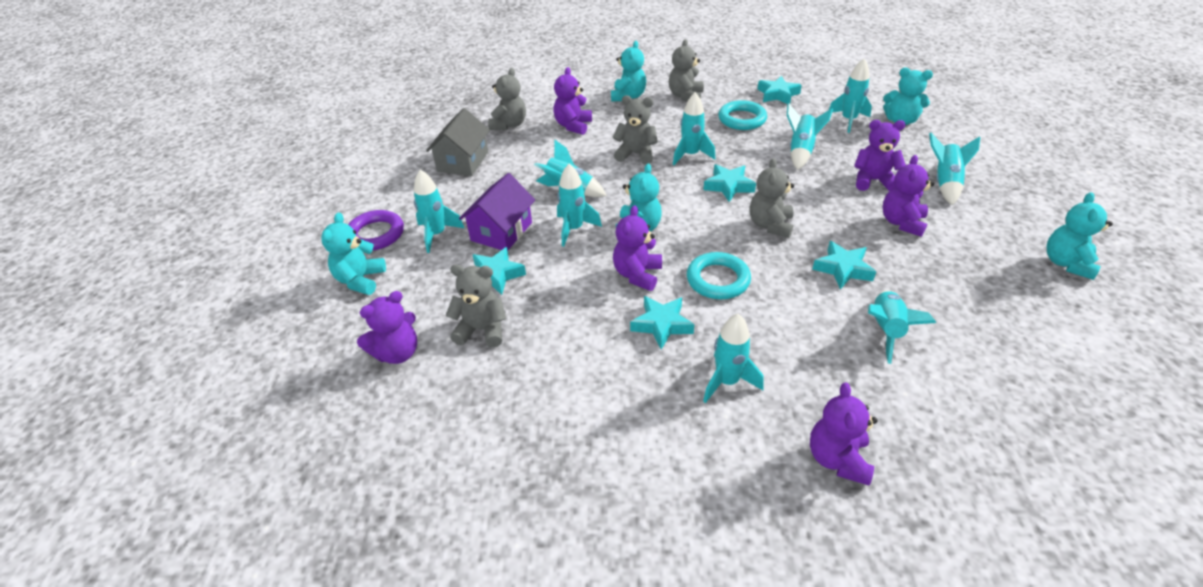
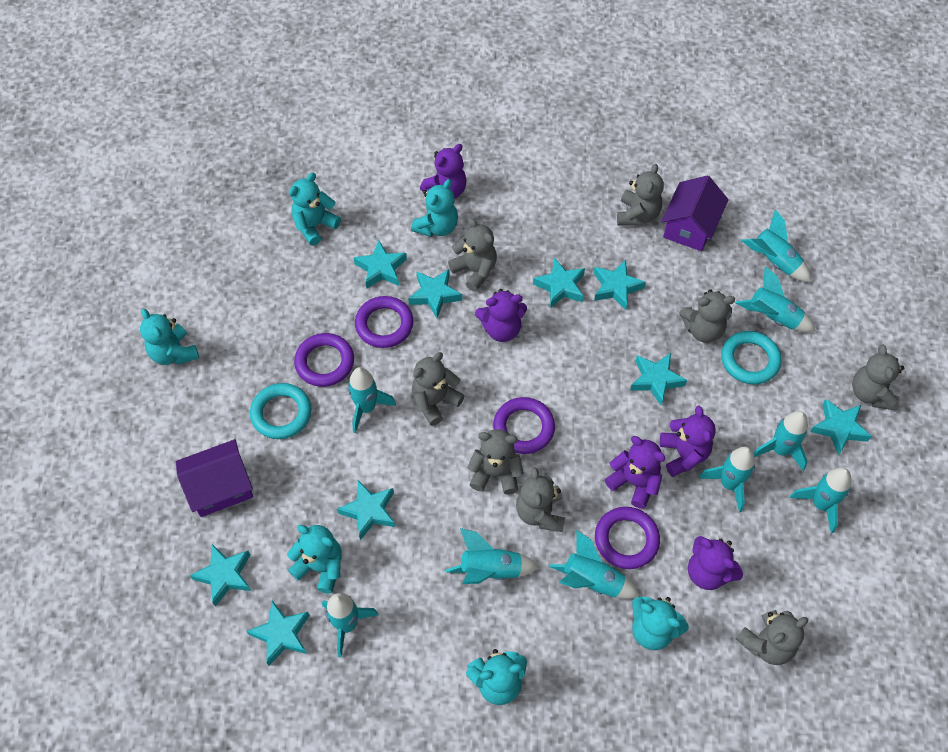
grey house: [426,108,490,176] = 1 -> none = 0
grey teddy bear: [445,264,506,347] [488,68,526,130] [613,95,658,165] [669,39,704,102] [750,158,794,238] = 5 -> [412,352,465,426] [448,218,497,292] [467,429,524,495] [516,467,565,532] [617,164,664,226] [679,289,735,343] [736,610,809,665] [852,345,904,410] = 8
purple house: [459,173,535,250] = 1 -> [176,439,253,517] [661,175,729,251] = 2
purple ring: [348,210,404,251] = 1 -> [294,333,354,387] [355,296,414,348] [493,397,555,454] [595,507,660,569] = 4
purple teddy bear: [357,291,417,364] [553,67,592,135] [613,205,662,291] [810,383,878,485] [854,120,906,191] [882,155,934,237] = 6 -> [420,144,467,198] [475,289,527,342] [605,436,666,509] [660,406,716,477] [688,536,743,590] = 5
turquoise star: [473,247,526,295] [630,296,694,349] [703,164,756,202] [757,76,802,104] [812,241,876,289] = 5 -> [190,544,251,607] [247,601,310,666] [337,480,395,540] [354,240,407,289] [408,269,462,318] [533,258,585,308] [593,259,646,310] [630,353,687,405] [810,399,872,455] = 9
turquoise teddy bear: [321,213,386,295] [611,41,646,101] [616,164,662,232] [883,68,933,125] [1047,192,1113,280] = 5 -> [140,309,199,365] [287,525,342,594] [289,172,341,246] [411,179,458,237] [466,649,527,705] [632,597,689,650] = 6

